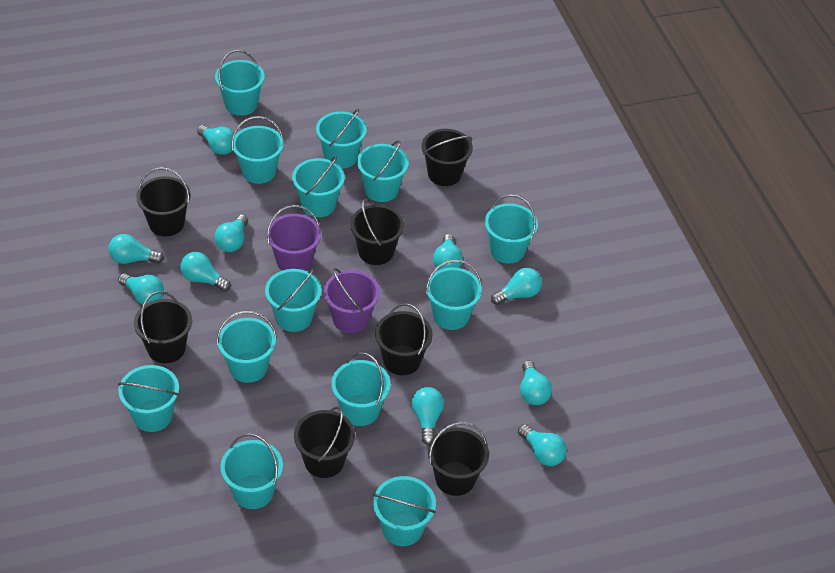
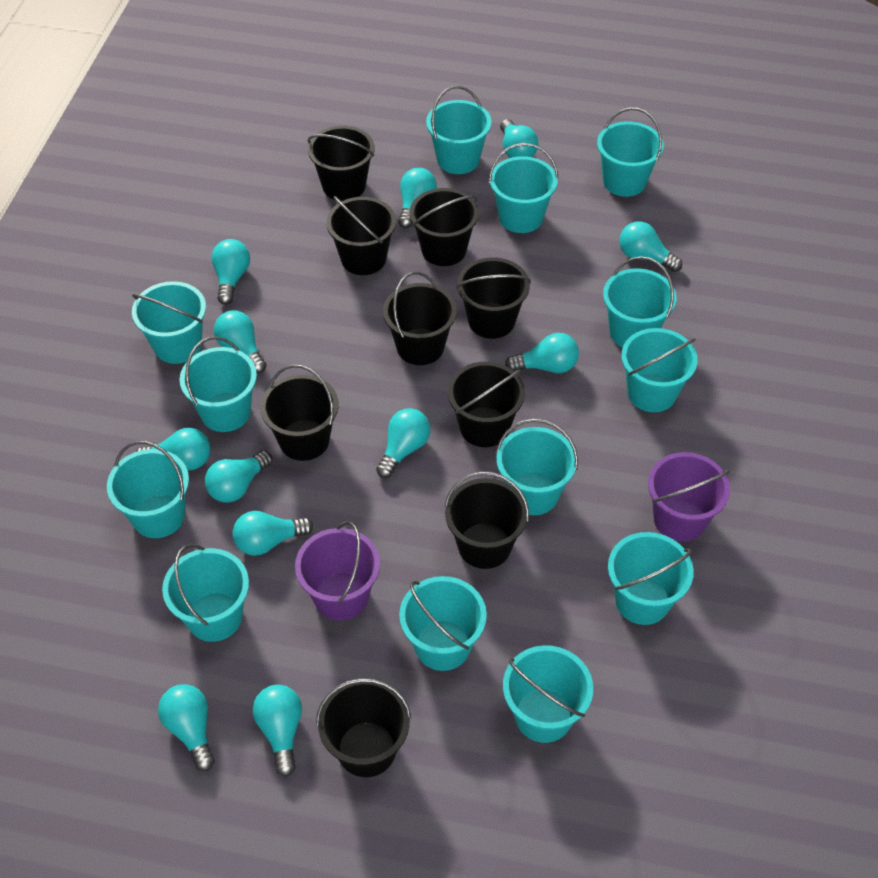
black bucket: [134,291,192,363] [136,167,191,236] [294,406,355,478] [350,199,404,265] [375,303,433,375] [422,129,473,186] [428,422,489,496] = 7 -> [260,364,339,461] [307,126,374,201] [316,678,411,777] [326,196,396,275] [383,272,457,365] [410,188,479,266] [444,472,529,569] [448,362,525,447] [456,257,531,339] = 9
turquoise light bulb: [108,234,164,264] [118,273,164,304] [180,252,231,291] [197,125,234,155] [214,214,248,252] [412,387,444,445] [433,234,463,270] [491,268,542,305] [518,424,567,466] [520,360,552,405] = 10 -> [136,428,210,471] [158,684,215,771] [205,450,272,503] [211,239,250,305] [214,310,267,373] [232,511,313,556] [253,685,302,777] [376,408,430,478] [398,168,437,228] [500,119,538,158] [505,333,579,373] [619,221,682,272] = 12

